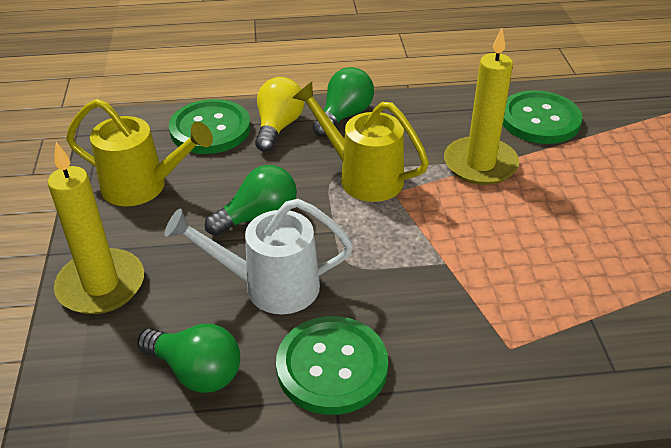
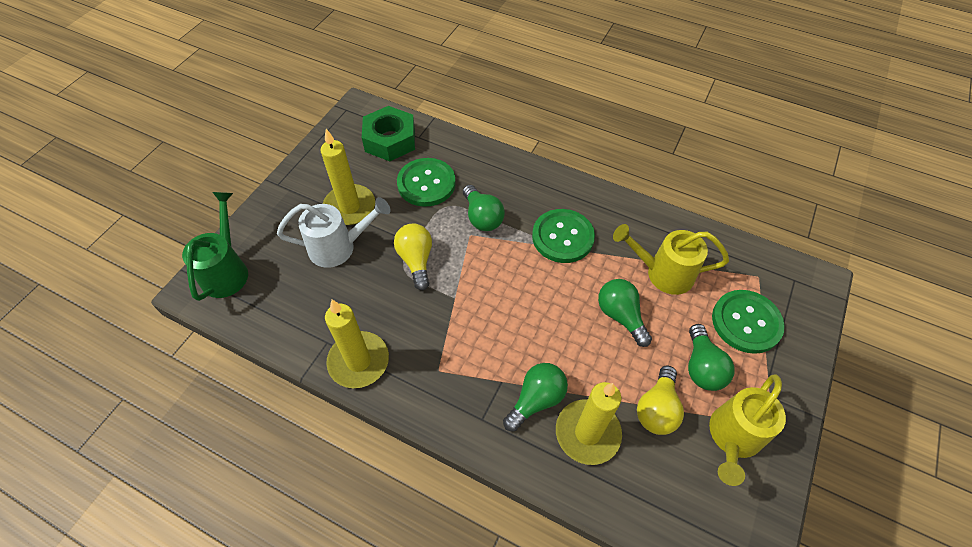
green light bulb: [137,324,240,393] [205,165,297,236] [313,67,374,137] = 3 -> [463,185,505,231] [503,363,568,432] [598,279,652,347] [688,324,735,391] = 4
green nut: none = 0 -> [362,106,415,161] = 1
green watering can: none = 0 -> [182,192,248,301] = 1
yellow candle: [48,142,144,314] [444,28,519,185] = 2 -> [320,129,375,225] [325,300,389,388] [556,382,622,465] = 3
yellow light bulb: [255,77,304,152] = 1 -> [394,224,432,290] [637,366,684,435] = 2

